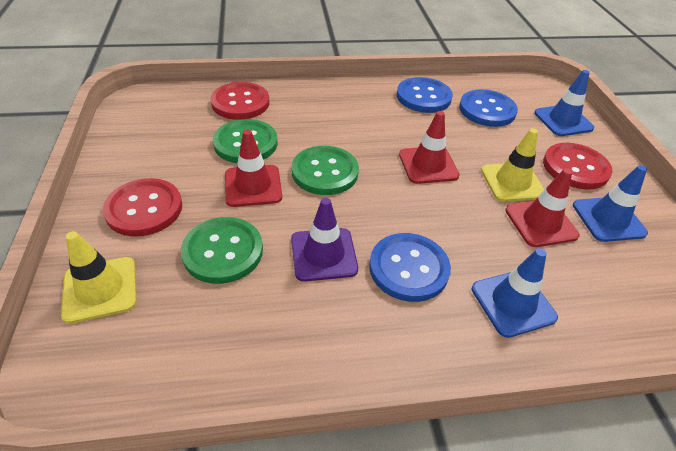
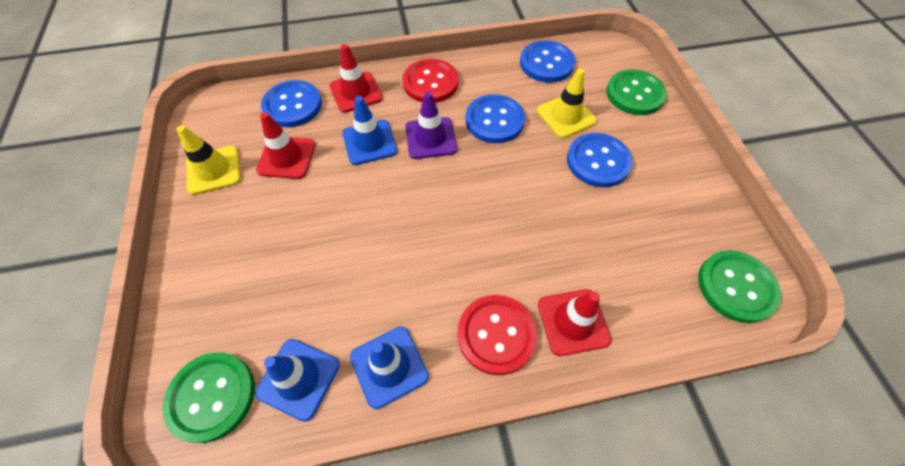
blue button: [369,233,451,302] [397,77,453,113] [459,89,518,127] = 3 -> [261,80,322,127] [465,94,525,143] [520,40,575,83] [567,133,633,187] = 4
red button: [103,178,182,237] [210,82,269,120] [543,143,612,190] = 3 -> [403,59,459,103] [458,295,537,375] = 2

